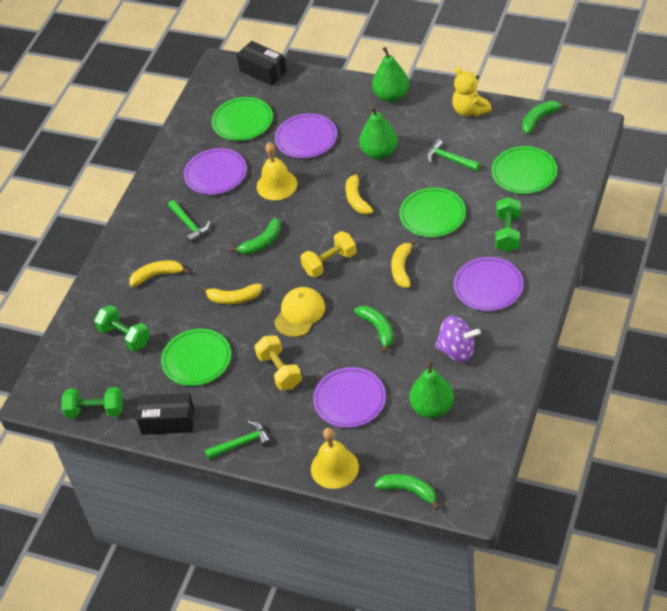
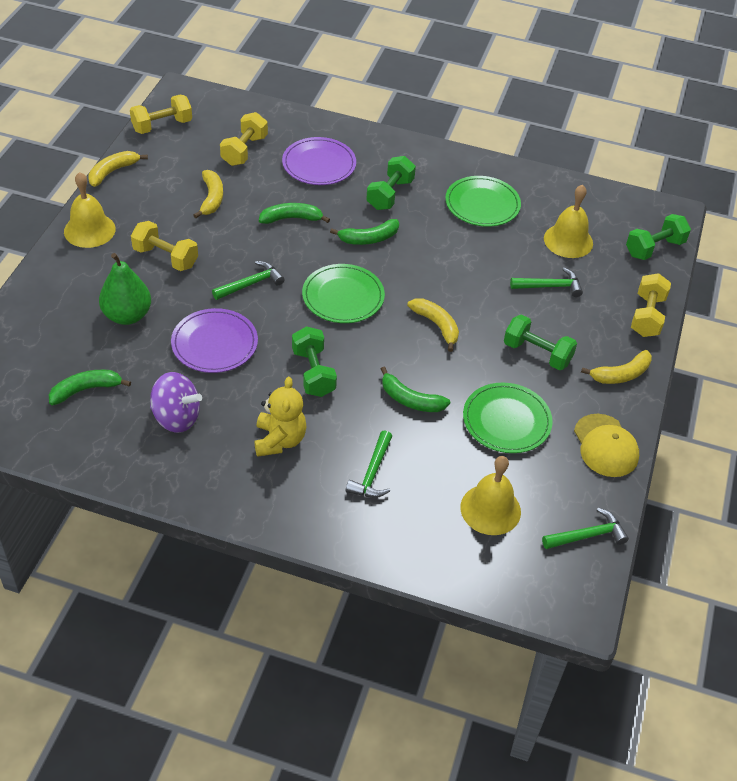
black box: [136,393,194,435] [237,41,287,86] = 2 -> none = 0
green dumbbell: [62,387,123,418] [94,305,150,351] [495,197,521,252] = 3 -> [292,326,337,397] [366,156,416,210] [504,314,577,370] [626,214,691,260] = 4
green hammer: [168,200,210,243] [205,421,271,460] [427,139,480,171] = 3 -> [212,261,285,300] [346,430,392,498] [510,268,583,297] [542,508,629,549] = 4
green pear: [359,106,398,160] [372,47,409,102] [409,360,454,419] = 3 -> [99,253,151,325] = 1
green plate: [161,329,231,386] [212,97,273,141] [399,187,466,237] [491,146,557,194] = 4 -> [302,264,385,323] [445,176,521,227] [463,383,553,453] = 3
purple plate: [184,148,247,195] [275,113,337,158] [313,367,386,428] [454,257,524,311] = 4 -> [171,308,258,373] [282,137,356,185] = 2
yellow bell: [257,142,297,200] [311,428,359,489] = 2 -> [64,172,116,248] [460,456,521,535] [544,185,593,258] = 3
yellow dumbbell: [254,335,302,390] [300,231,356,277] = 2 -> [130,95,192,134] [131,221,198,271] [220,112,268,166] [631,273,671,337] = 4

